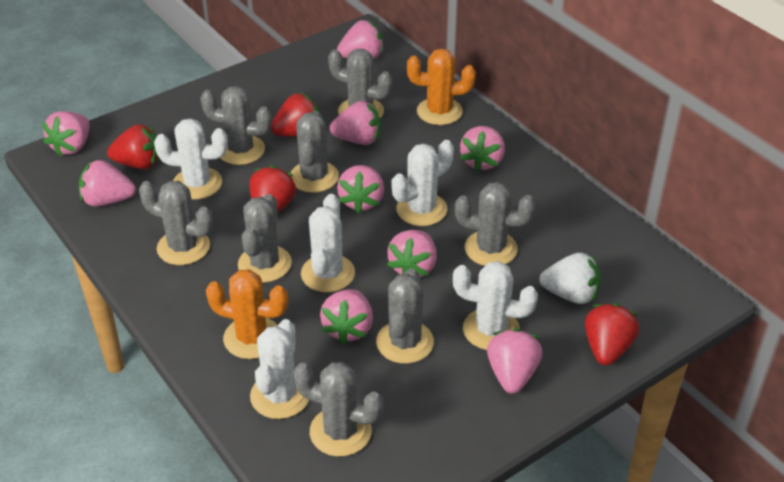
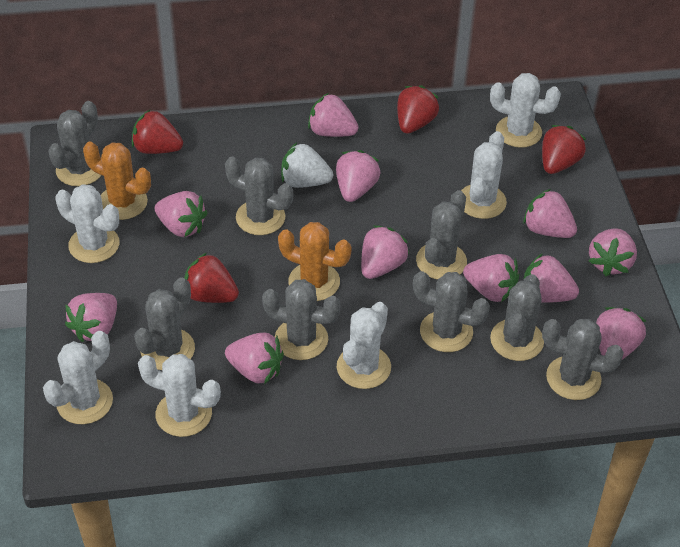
pink strawberry: [42,111,90,156] [79,160,136,207] [320,289,373,345] [330,101,381,145] [337,20,384,59] [337,165,384,214] [387,230,437,277] [460,126,505,172] [487,328,543,394] = 9 -> [65,293,117,342] [155,191,208,237] [225,333,284,384] [308,93,359,137] [336,150,380,202] [361,225,409,279] [463,254,519,302] [523,189,577,238] [524,253,579,303] [589,228,637,276] [596,307,646,360] = 11
white cactus: [154,118,228,200] [250,319,309,419] [301,194,355,292] [391,140,454,226] [453,261,538,350] = 5 -> [43,331,113,424] [56,184,119,263] [138,354,221,437] [337,302,391,389] [461,131,507,219] [490,73,561,148] = 6

